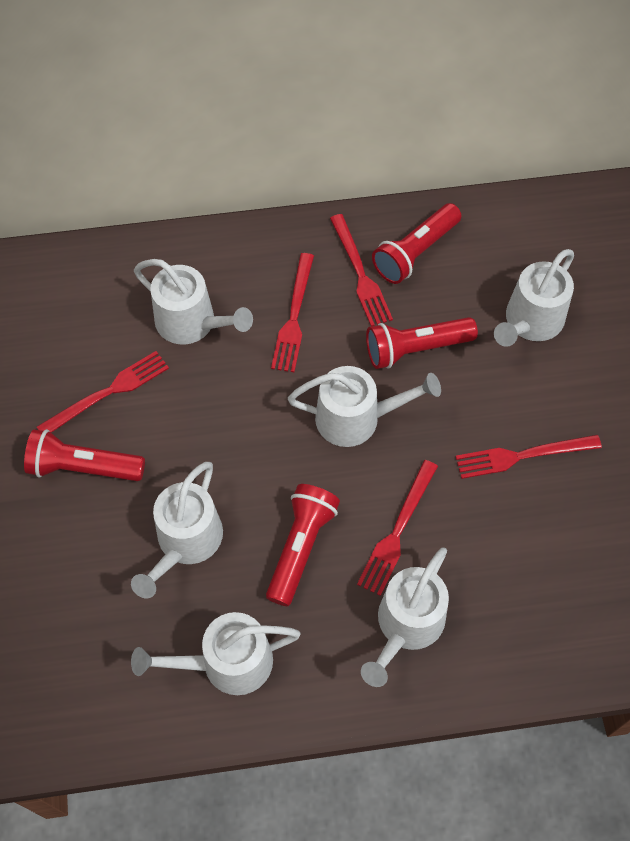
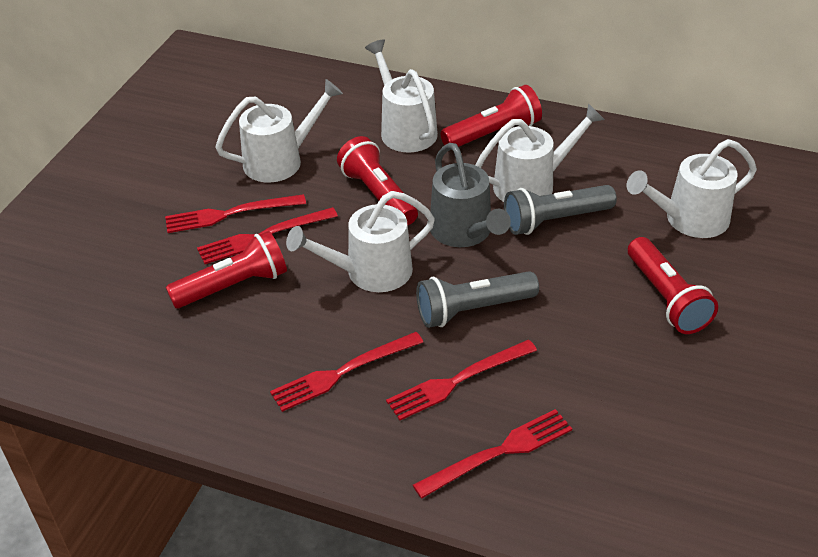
grey flashlight: none = 0 -> [416,271,539,328] [504,185,617,235] = 2
grey watering can: none = 0 -> [430,143,511,247] = 1
white watering can: [131,462,223,598] [131,612,300,695] [134,259,253,344] [288,366,441,447] [361,547,449,687] [494,249,574,347] = 6 -> [215,79,343,182] [286,191,435,292] [365,39,438,152] [476,103,605,202] [627,139,757,238] = 5

